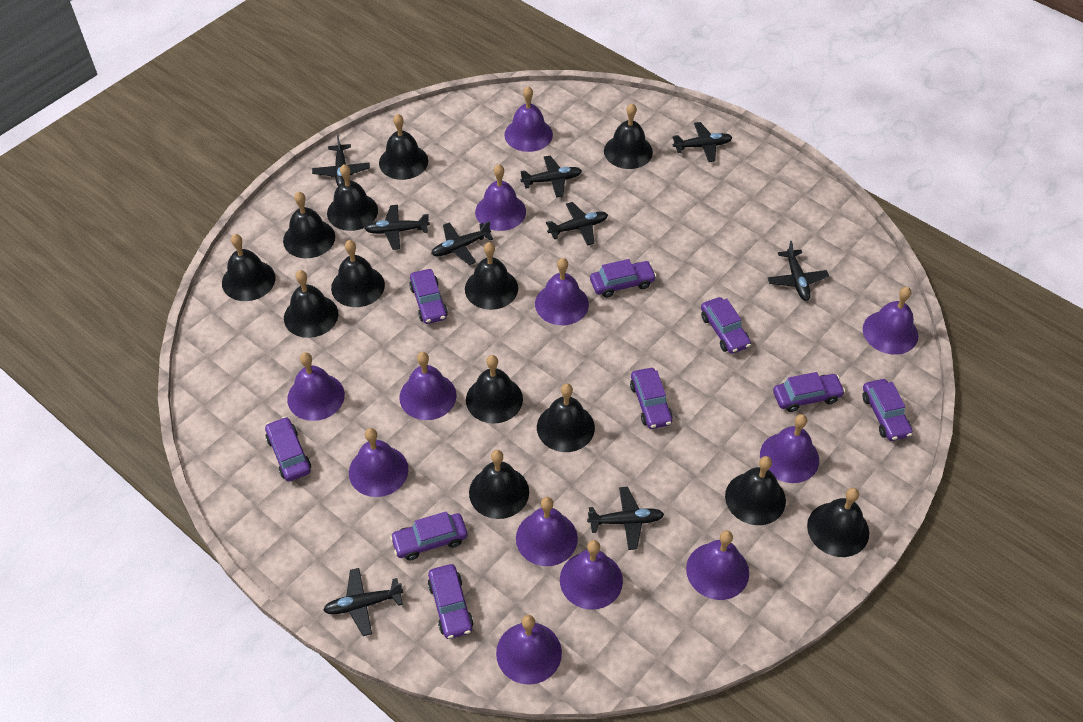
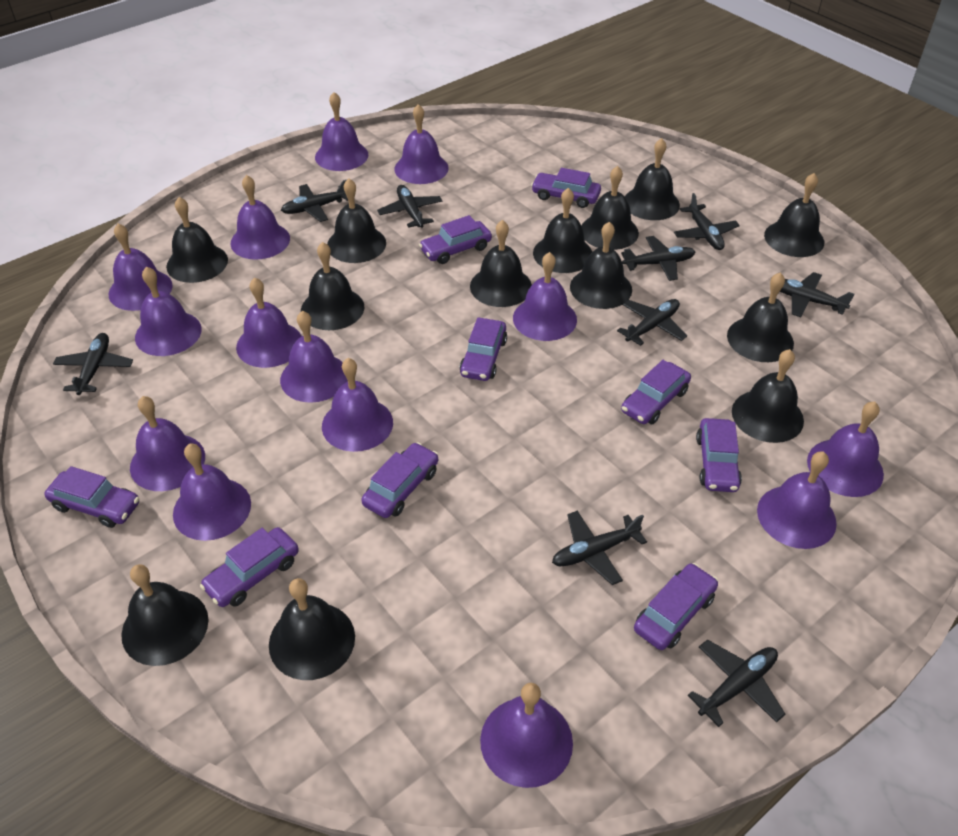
purple bell: [287,352,345,421] [349,428,409,497] [399,352,457,420] [475,164,526,231] [496,615,562,685] [504,86,553,152] [516,497,578,566] [535,258,589,325] [560,540,623,610] [686,530,749,600] [760,414,819,483] [863,287,918,355] = 12 -> [109,224,173,311] [130,396,205,491] [135,266,201,356] [173,443,251,541] [231,175,290,260] [236,278,302,368] [280,311,348,403] [315,92,368,171] [322,358,393,452] [394,104,449,184] [480,683,573,788] [513,252,577,341] [757,451,837,549] [807,401,884,497] = 14

